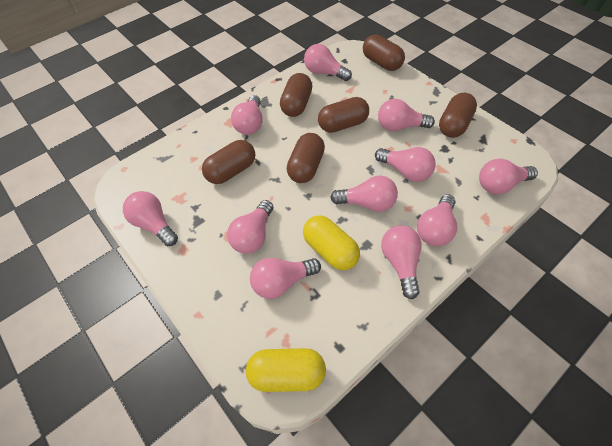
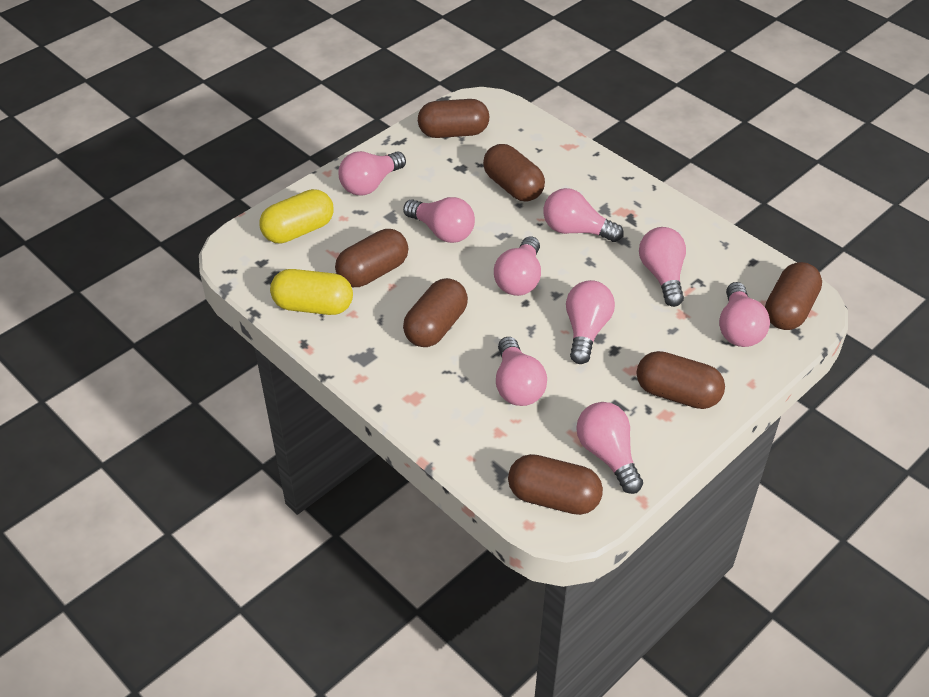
brown capsule: [202,140,255,184] [280,73,312,117] [287,133,325,183] [318,97,369,133] [363,35,405,71] [439,93,477,138] = 6 -> [335,229,408,287] [403,278,468,347] [418,99,489,138] [483,144,545,201] [508,454,603,515] [636,351,725,409] [765,262,822,330] = 7
pink light bulb: [123,191,178,246] [227,200,273,254] [231,95,263,135] [250,258,321,299] [304,44,352,81] [330,176,398,212] [375,147,435,182] [378,99,435,131] [381,225,422,300] [417,194,457,246] [479,159,538,194] = 11 -> [338,151,406,196] [403,197,475,243] [494,236,541,296] [496,337,547,406] [543,188,624,242] [566,280,615,364] [576,402,643,494] [639,227,686,307] [719,282,770,347] = 9

